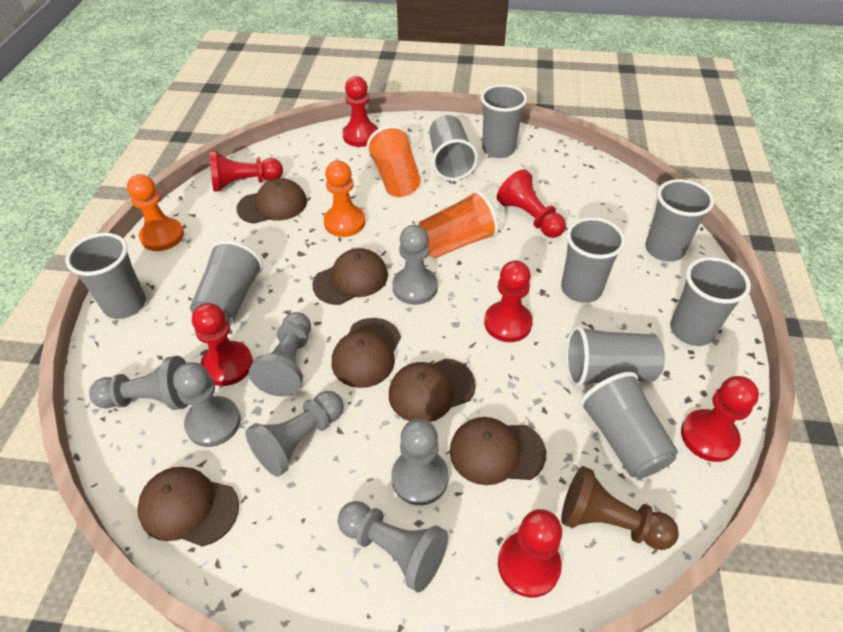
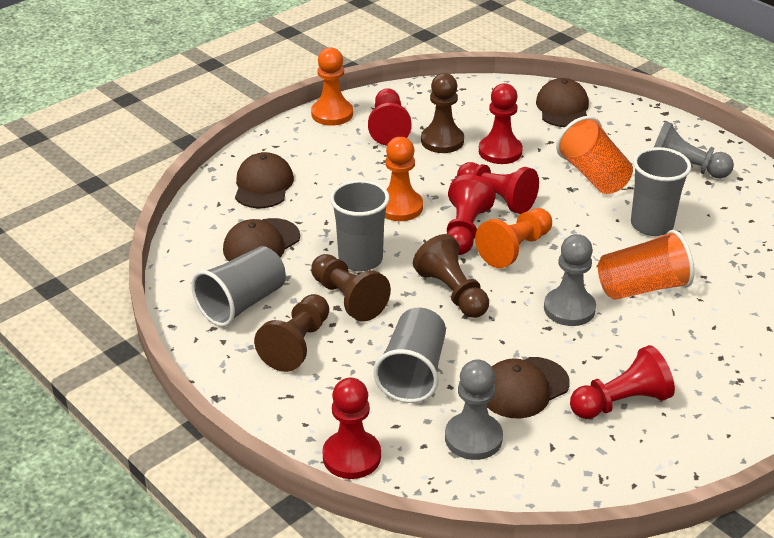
brown cap: [137,467,239,547] [237,178,307,224] [312,248,388,305] [332,318,401,388] [389,358,476,422] [449,417,546,485] = 6 -> [223,218,300,261] [235,152,294,208] [487,357,570,419] [536,78,589,127] = 4
brown pawn: [561,466,679,550] = 1 -> [254,294,329,372] [311,254,391,322] [413,234,489,318] [421,73,464,153] = 4
grey cup: [65,233,146,319] [190,240,263,325] [429,115,478,181] [481,84,527,158] [561,217,626,303] [566,326,665,387] [580,372,678,479] [645,179,714,262] [670,257,751,346] = 9 -> [191,246,286,327] [330,180,390,272] [373,308,446,403] [631,147,691,236] = 4
grey pawn: [89,356,188,410] [173,362,241,447] [245,391,344,477] [249,312,311,397] [338,501,448,592] [391,419,449,505] [392,225,438,305] = 7 -> [445,360,503,460] [544,234,596,326] [654,121,734,178] = 3
orange pawn: [127,174,184,251] [324,161,365,237] = 2 -> [311,47,353,126] [385,137,423,221] [475,208,552,268] = 3
red pawn: [192,303,253,386] [209,151,283,192] [342,76,378,147] [484,261,533,342] [497,169,566,238] [498,509,562,598] [681,376,759,462] = 7 -> [322,378,381,479] [368,88,412,146] [447,174,496,255] [457,162,539,214] [479,83,523,164] [570,345,675,419] = 6

